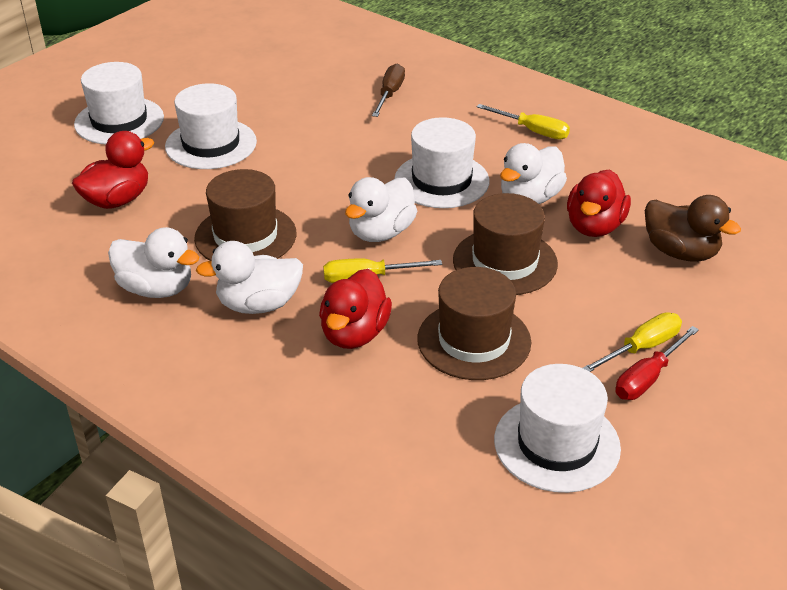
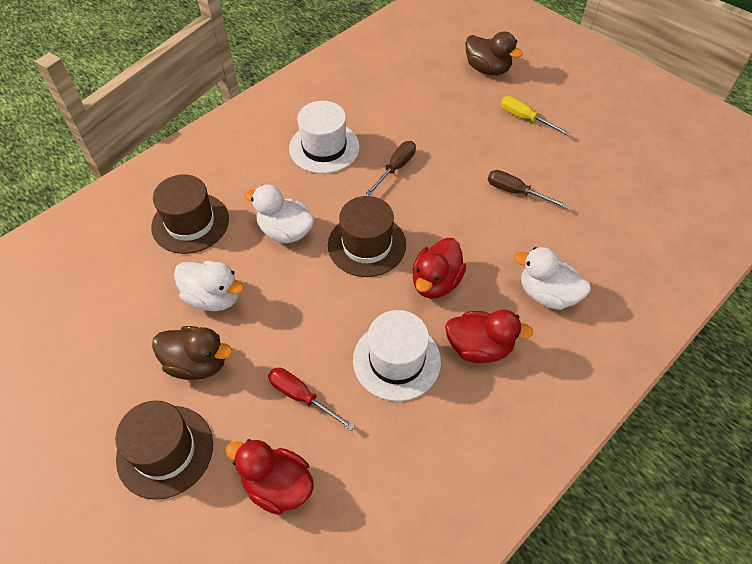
brown duck: [645,195,741,262] = 1 -> [152,326,232,380] [465,31,523,75] = 2
brown screwdriver: [372,63,405,117] = 1 -> [366,141,416,196] [488,170,568,209] = 2
white duck: [108,227,199,298] [196,241,303,314] [345,177,417,242] [500,143,567,204] = 4 -> [174,261,244,311] [244,184,314,243] [514,247,591,310] = 3
white hat: [74,62,164,144] [165,83,257,169] [395,117,490,208] [494,364,621,493] = 4 -> [289,101,360,174] [353,310,441,401] = 2
yellow screwdriver: [323,259,442,283] [477,104,570,140] [583,312,682,372] = 3 -> [501,96,570,136] = 1

